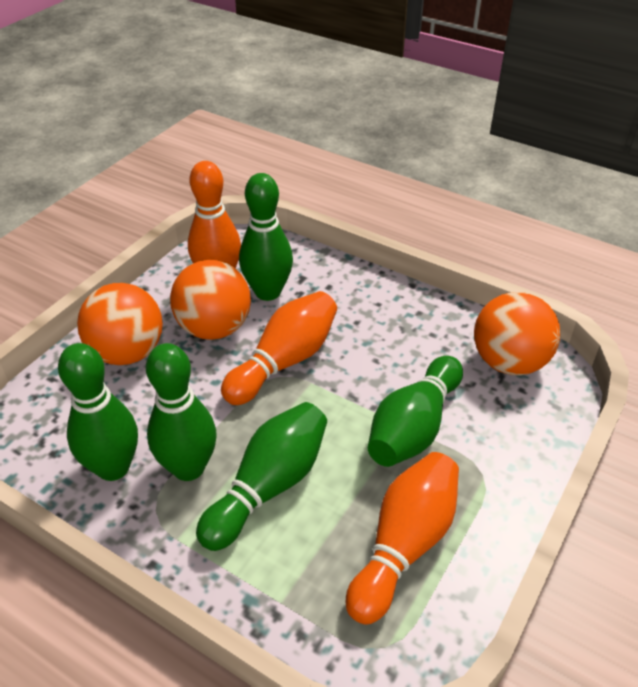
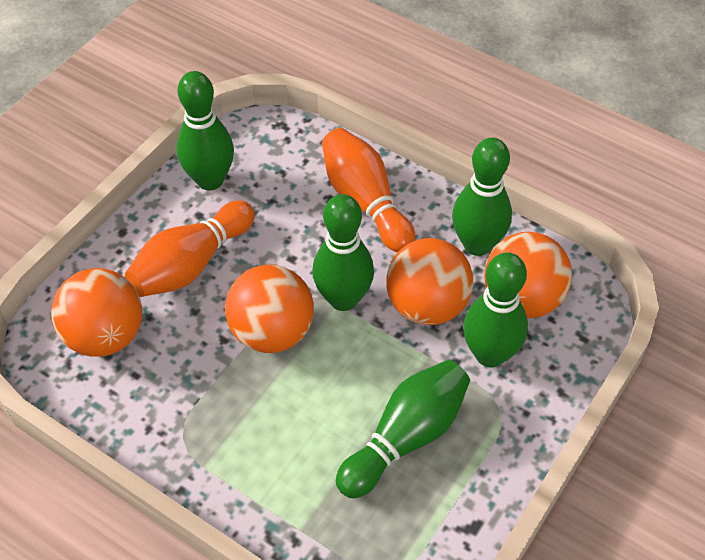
orange ball: [77,283,163,365] [170,260,251,340] [474,292,560,375] = 3 -> [51,268,142,357] [225,265,314,353] [386,238,473,325] [484,232,572,318] = 4
orange bowling pin: [188,161,241,268] [221,291,337,405] [346,452,459,625] = 3 -> [125,201,255,297] [322,128,416,253] = 2

